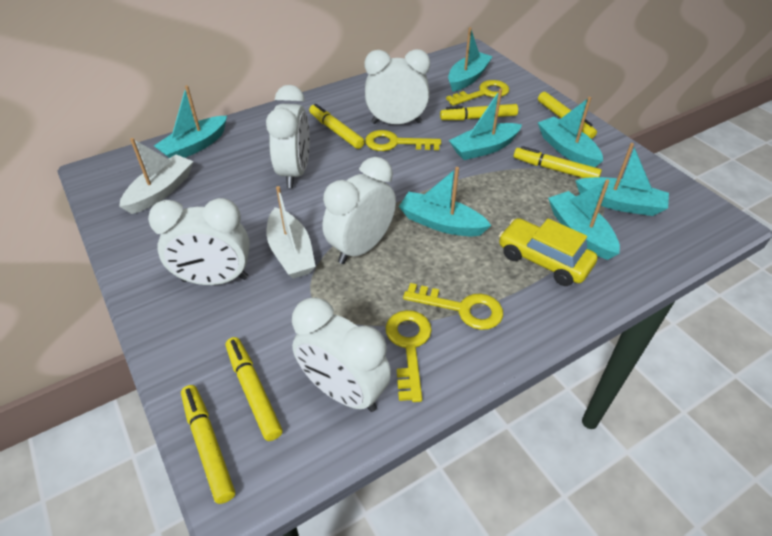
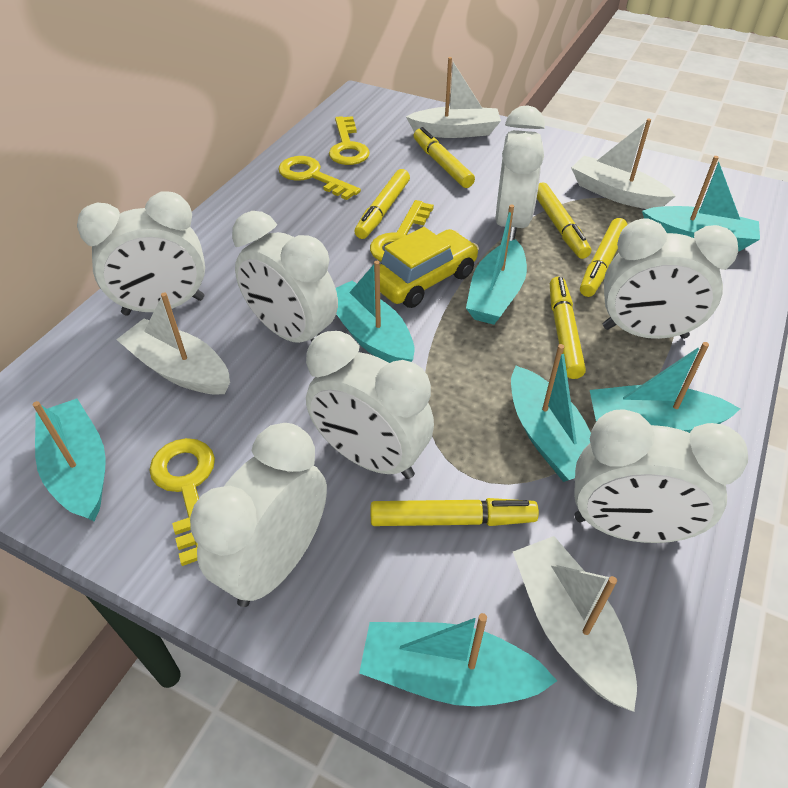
white boat: [119,138,194,214] [267,186,316,279] = 2 -> [116,292,230,394] [406,57,501,138] [513,536,637,712] [571,118,676,209] = 4
white clock: [148,198,250,285] [266,85,310,188] [292,297,391,412] [322,157,396,264] [364,49,430,124] = 5 -> [77,191,205,316] [190,423,327,607] [232,211,338,343] [306,331,434,479] [495,105,545,241] [574,409,748,543] [603,218,738,339] = 7

